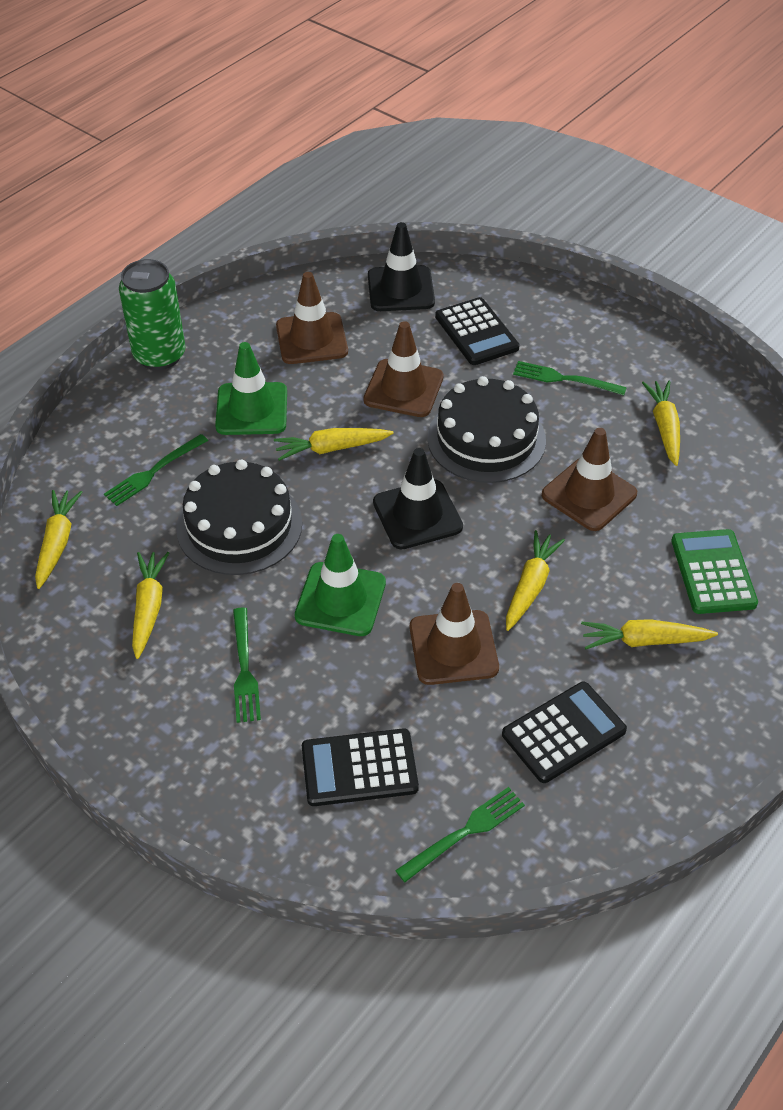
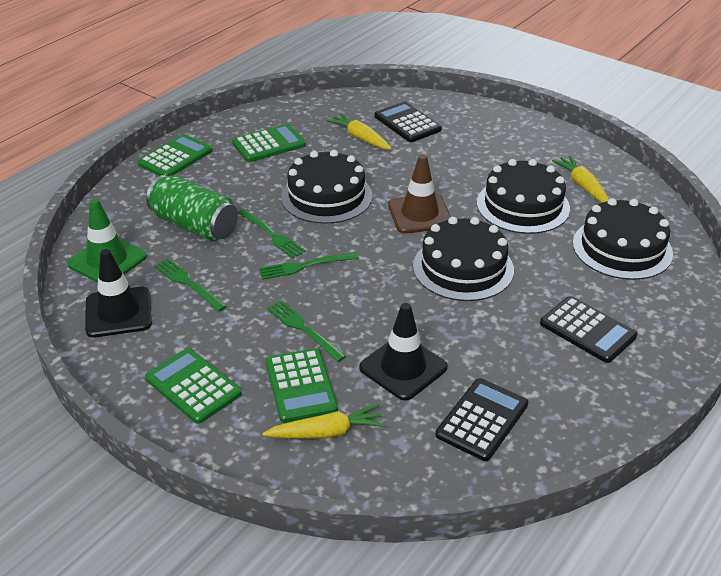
black cake: [176,460,302,575] [427,376,546,483] = 2 -> [281,150,373,224] [413,217,514,301] [477,159,570,234] [573,198,673,280] = 4
brown traffic cone: [276,272,348,364] [363,321,444,417] [410,583,499,685] [542,428,637,531] = 4 -> [388,154,451,234] = 1
green calculator: [671,529,758,614] = 1 -> [137,134,213,176] [145,348,242,424] [232,124,306,162] [265,348,338,423] = 4
green traffic cone: [215,342,287,435] [295,534,386,636] = 2 -> [67,199,147,283] = 1
yellow carrot: [35,490,82,589] [132,552,169,659] [274,428,394,461] [506,530,565,631] [581,619,718,649] [642,381,680,466] = 6 -> [262,404,386,439] [326,113,392,150] [552,155,609,203] = 3

